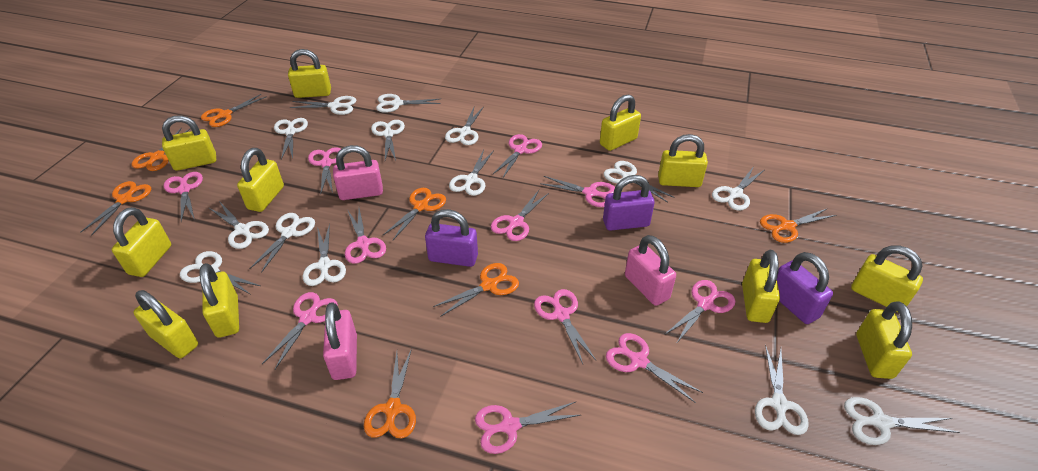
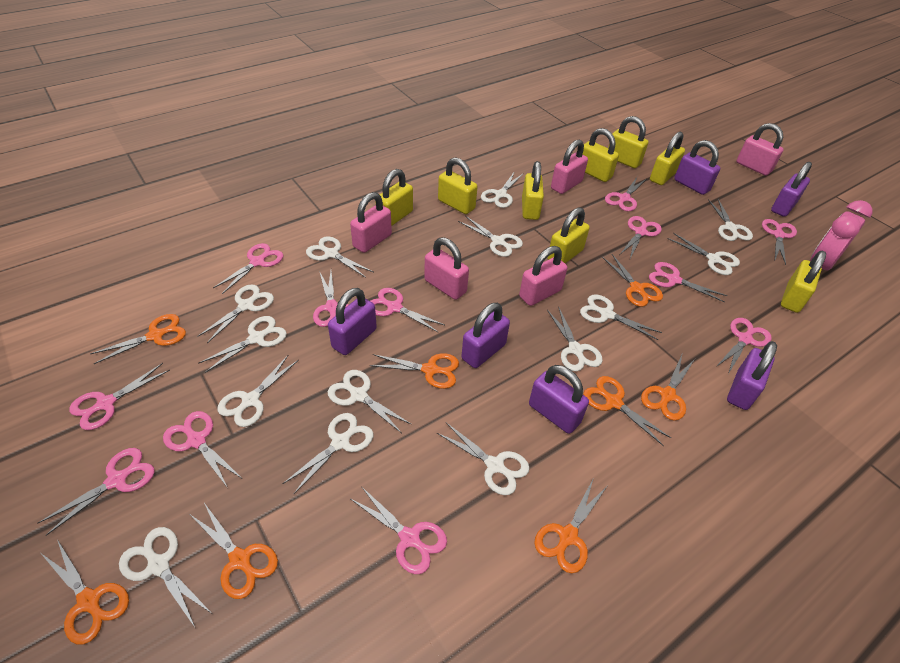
orange scissors: [80,181,151,236] [131,128,190,171] [201,94,267,127] [364,348,416,438] [383,188,446,240] [433,263,519,317] [760,208,836,243] = 7 -> [42,539,129,645] [90,314,186,364] [191,503,278,599] [370,353,459,389] [534,479,608,573] [583,376,671,446] [602,254,663,307] [641,355,695,421] = 8
pink clock: none = 0 -> [810,200,872,270] = 1
pink padlock: [323,302,357,380] [333,145,383,200] [625,235,676,306] = 3 -> [350,192,392,253] [424,237,469,300] [519,246,567,306] [551,140,588,194] [736,123,784,176] = 5
pink scissors: [164,172,203,222] [262,292,338,369] [308,147,341,193] [345,208,386,264] [475,402,581,454] [491,190,549,241] [493,134,542,179] [534,289,597,364] [540,176,615,207] [606,333,703,403] [664,280,736,344] = 11 -> [38,448,155,536] [69,363,170,430] [163,411,241,488] [213,243,283,294] [313,271,349,327] [351,486,447,574] [371,288,445,333] [605,177,646,211] [620,216,662,259] [649,262,727,302] [716,318,771,374] [762,219,797,265] = 12
purple padlock: [425,209,478,267] [603,175,655,231] [777,252,833,324] = 3 -> [328,288,377,355] [461,303,510,368] [529,365,589,434] [674,140,720,195] [727,341,777,410] [771,162,812,217] = 6
yellow padlock: [112,207,171,277] [133,290,198,358] [162,115,216,171] [199,263,239,338] [237,148,284,212] [288,49,331,98] [600,94,641,151] [658,134,708,187] [742,250,780,323] [851,246,923,312] [856,301,912,379] = 11 -> [375,169,413,226] [438,157,477,214] [522,161,544,220] [547,207,590,263] [583,128,619,182] [608,116,648,168] [650,132,685,185] [781,251,826,313] = 8

